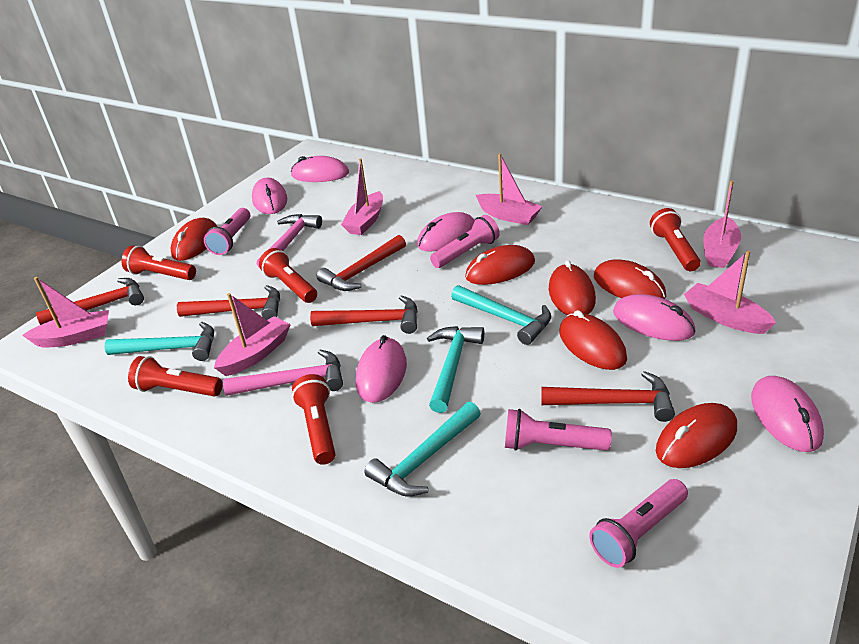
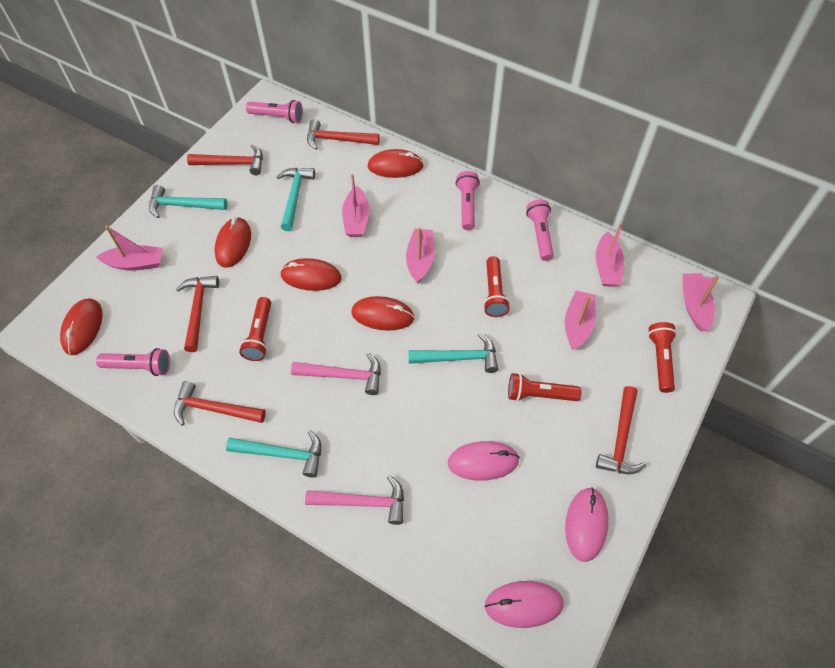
pink mouse: [252,178,287,214] [291,156,349,182] [356,335,407,403] [417,212,475,252] [613,294,696,341] [751,376,824,452] = 6 -> [448,441,520,481] [485,581,564,628] [565,487,609,562] = 3
red flashlight: [122,245,196,280] [128,356,223,397] [259,248,317,303] [292,374,335,465] [650,208,701,271] = 5 -> [239,297,271,361] [483,256,510,317] [508,373,581,401] [648,322,677,393] = 4
red mouse: [170,218,217,261] [465,245,535,285] [549,260,596,315] [559,310,627,370] [594,259,666,299] [656,403,737,468] = 6 -> [60,298,103,355] [214,217,251,268] [280,258,342,291] [351,296,415,331] [368,149,424,178] = 5

